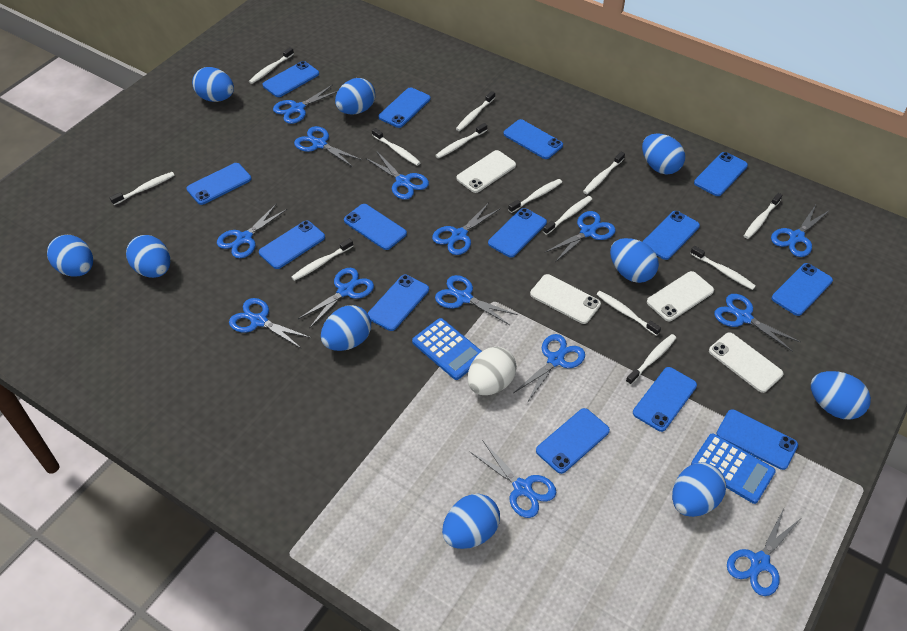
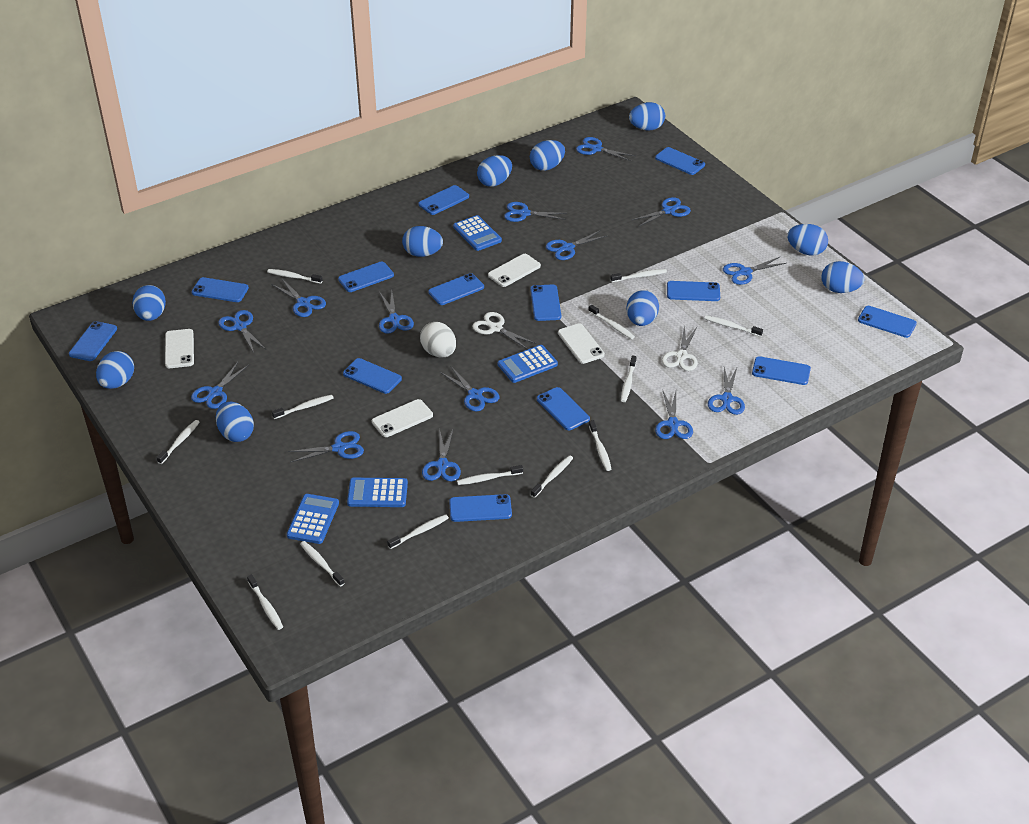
blue calculator: [412,318,482,380] [691,433,776,504] = 2 -> [287,494,339,544] [347,478,408,507] [453,215,502,251] [498,345,558,383] = 4
blue phone: [186,163,251,205] [259,221,325,269] [263,61,319,97] [344,204,407,250] [368,275,429,331] [379,87,431,128] [488,208,547,258] [504,119,563,159] [536,408,610,474] [633,367,697,432] [642,211,700,260] [694,152,748,196] [716,409,798,470] [772,263,833,316] = 14 -> [69,321,117,361] [192,277,249,302] [338,262,394,292] [343,358,402,394] [419,185,469,215] [428,273,484,305] [449,494,512,522] [530,284,561,321] [537,387,590,430] [655,147,705,175] [667,281,720,301] [752,356,811,385] [858,306,917,338] = 13
white scissors: none = 0 -> [472,312,536,349] [662,325,698,371] = 2

